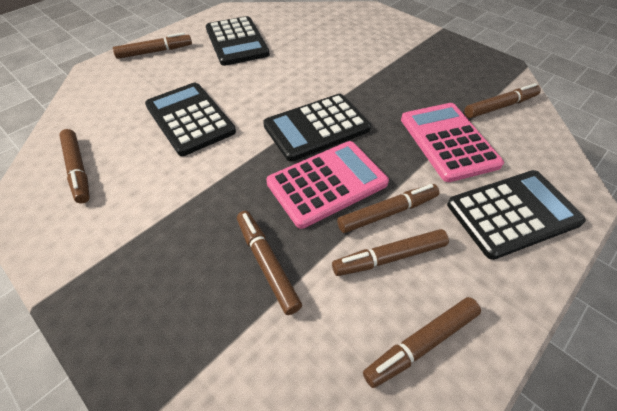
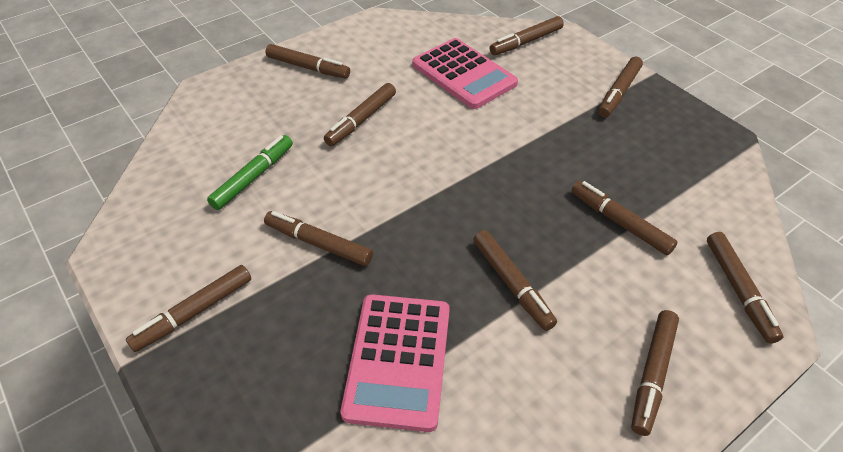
black calculator: [145,83,236,156] [206,16,270,66] [263,94,371,161] [447,170,586,260] = 4 -> none = 0
brown marker: [59,129,90,203] [113,32,192,59] [237,211,302,315] [332,229,449,276] [337,184,439,233] [363,297,481,388] [464,83,541,118] = 7 -> [126,265,251,352] [264,211,373,266] [266,44,350,78] [324,83,396,146] [473,230,557,331] [490,16,564,55] [571,181,678,255] [598,56,643,118] [631,310,679,436] [707,232,783,344] = 10
green marker: none = 0 -> [207,135,293,210] = 1

